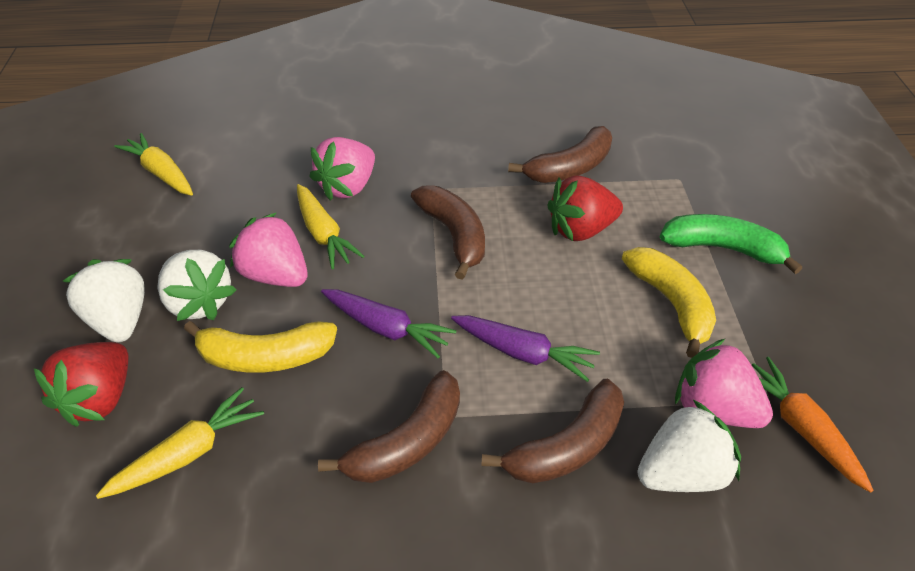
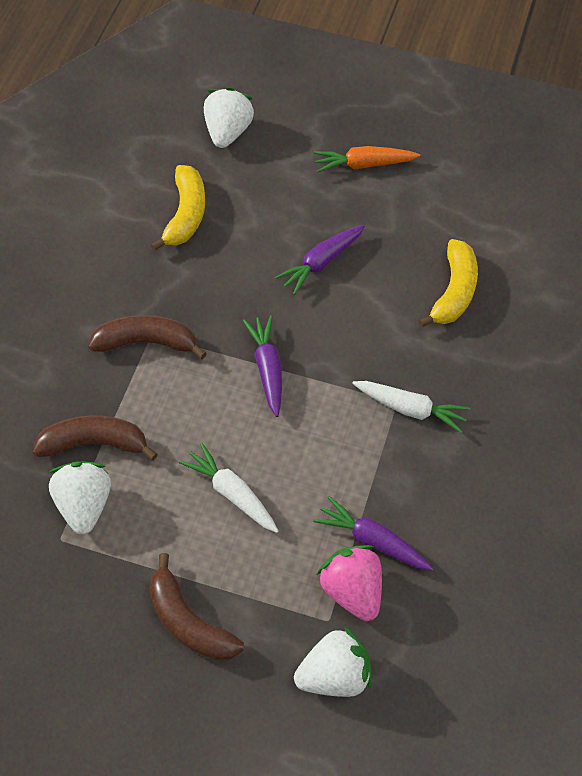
brown banana: [318,370,460,483] [411,186,485,280] [481,379,624,483] [508,126,612,183] = 4 -> [33,415,158,461] [88,315,207,359] [149,553,244,661] = 3
green banana: [660,214,802,274] = 1 -> none = 0
pink strawberry: [229,212,308,287] [309,137,375,201] [675,338,773,428] = 3 -> [317,545,382,621] = 1
purple carrot: [321,289,457,358] [451,315,600,382] = 2 -> [243,315,282,417] [274,225,365,295] [313,496,434,571] = 3
red strawberry: [34,342,128,427] [547,176,623,241] = 2 -> none = 0
white carrot: none = 0 -> [179,442,279,533] [352,381,471,433] = 2
yellow carrot: [96,387,264,499] [114,133,193,196] [297,184,365,270] = 3 -> none = 0

